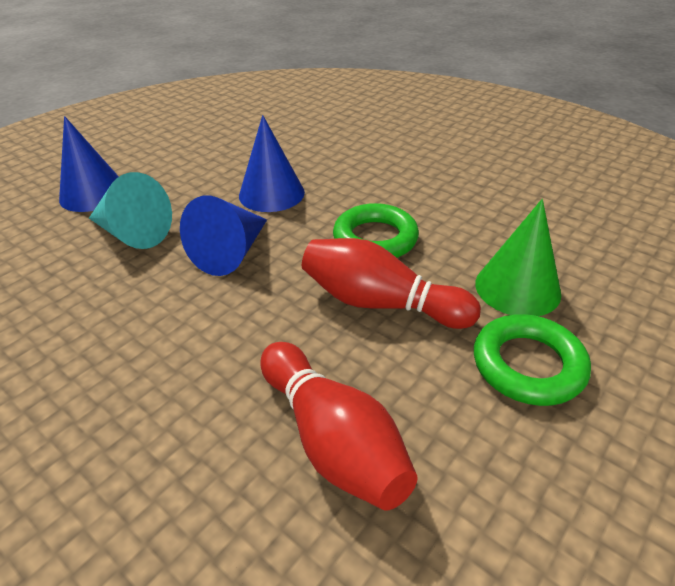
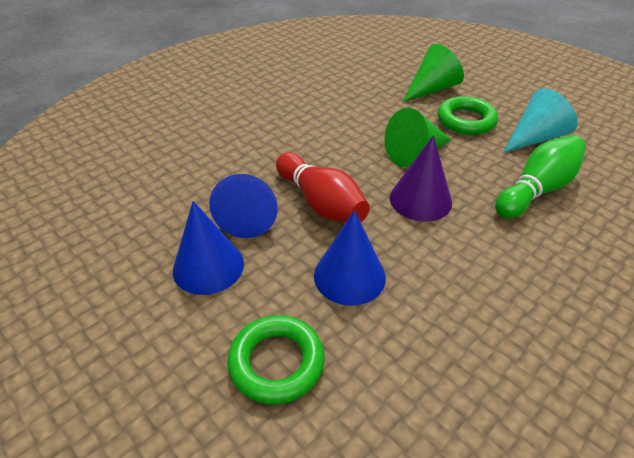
green bowling pin: none = 0 -> [495,135,586,218] = 1
green cone: [475,199,561,316] = 1 -> [384,108,451,167] [403,44,464,102] = 2
purple cone: none = 0 -> [390,135,452,222] = 1
red bowling pin: [261,342,417,511] [302,238,481,329] = 2 -> [276,152,370,223] = 1

